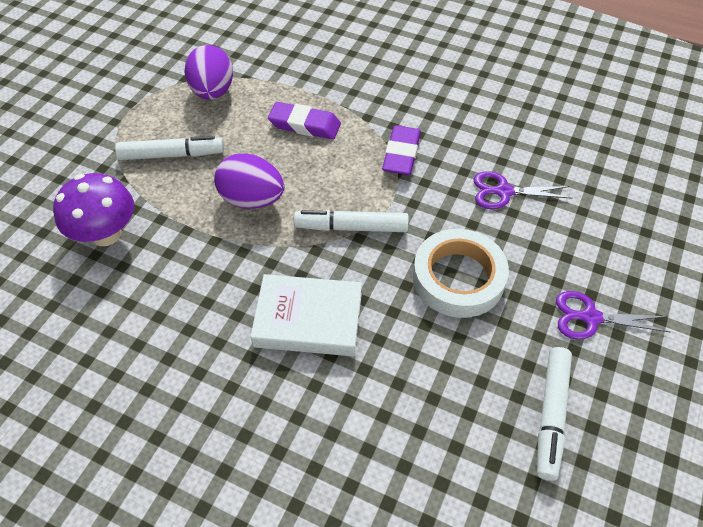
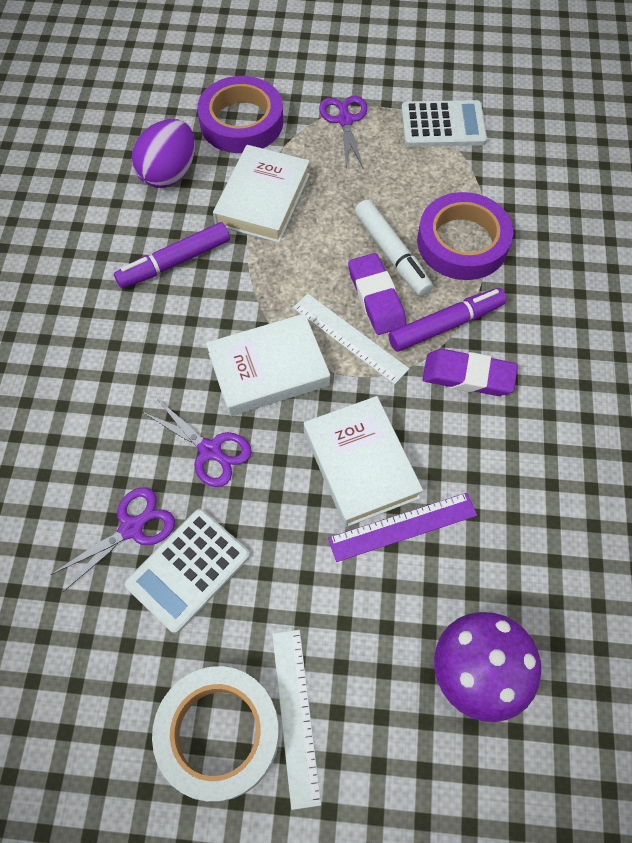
purple egg: [184,45,233,100] [214,153,284,209] = 2 -> [132,119,195,188] = 1
purple marker: none = 0 -> [114,222,230,289] [389,288,507,351] = 2
purple ruler: none = 0 -> [328,493,477,562] = 1
purple scissors: [474,171,573,209] [556,291,671,340] = 2 -> [51,487,175,592] [142,398,252,487] [319,96,367,169] = 3
purple tape: none = 0 -> [197,76,283,153] [417,192,514,280] = 2
white book: [250,274,362,356] = 1 -> [206,313,330,416] [213,145,310,243] [304,396,423,527] = 3
white calculator: none = 0 -> [125,509,250,634] [401,100,487,147] = 2
white marker: [115,136,224,160] [294,210,409,232] [537,347,572,481] = 3 -> [355,200,433,296] = 1
white ruler: none = 0 -> [272,630,321,810] [293,294,409,385] = 2

